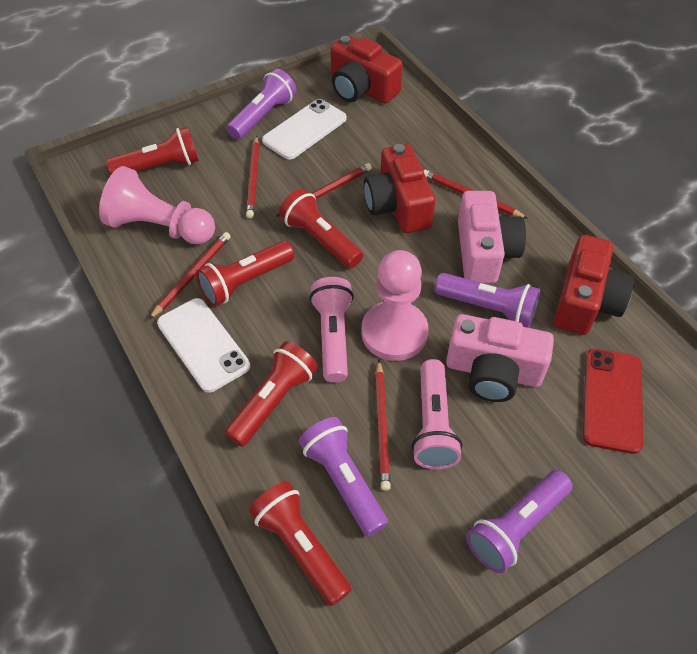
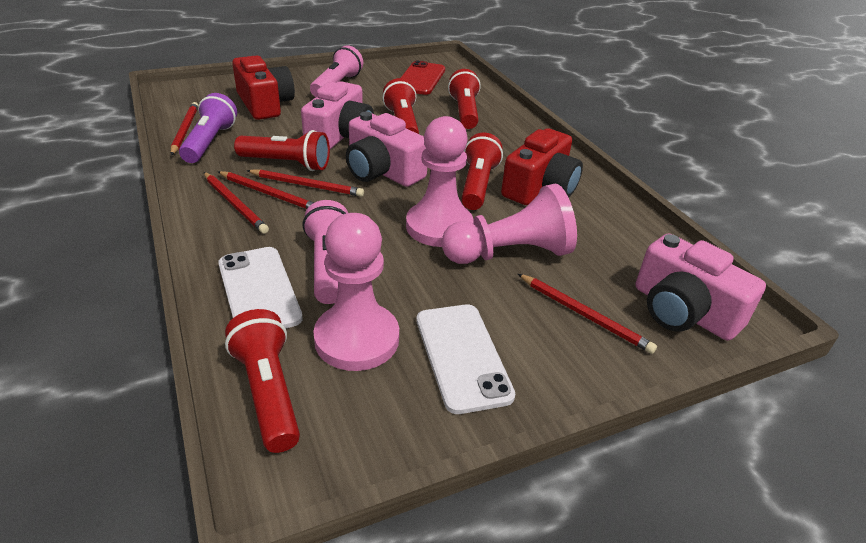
pink camera: [446,314,554,402] [458,191,526,283] = 2 -> [301,81,374,149] [346,112,427,187] [636,233,766,341] = 3
pink pawn: [99,166,215,244] [361,250,428,361] = 2 -> [313,213,399,371] [406,116,474,247] [442,184,577,264] = 3
purple flashlight: [227,69,297,140] [299,417,388,537] [435,273,540,328] [466,470,573,573] = 4 -> [179,93,237,163] = 1
red camera: [331,35,403,104] [364,144,435,233] [554,235,634,335] = 3 -> [232,56,295,120] [501,128,583,205] = 2

